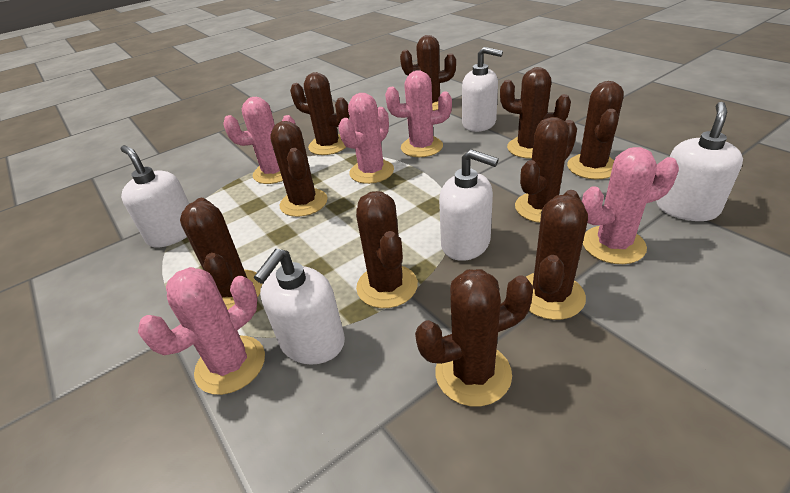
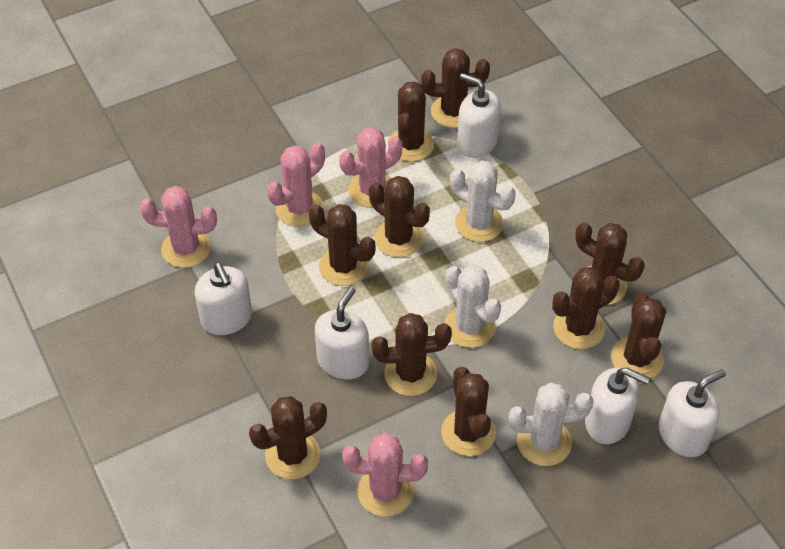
pink cactus: [138,267,265,395] [223,97,295,184] [338,93,394,184] [385,70,452,157] [582,147,679,264] = 5 -> [140,186,217,268] [267,143,325,227] [339,127,403,208] [342,433,428,517] = 4
white cactus: none = 0 -> [444,265,501,348] [450,161,516,242] [508,383,593,466] = 3

